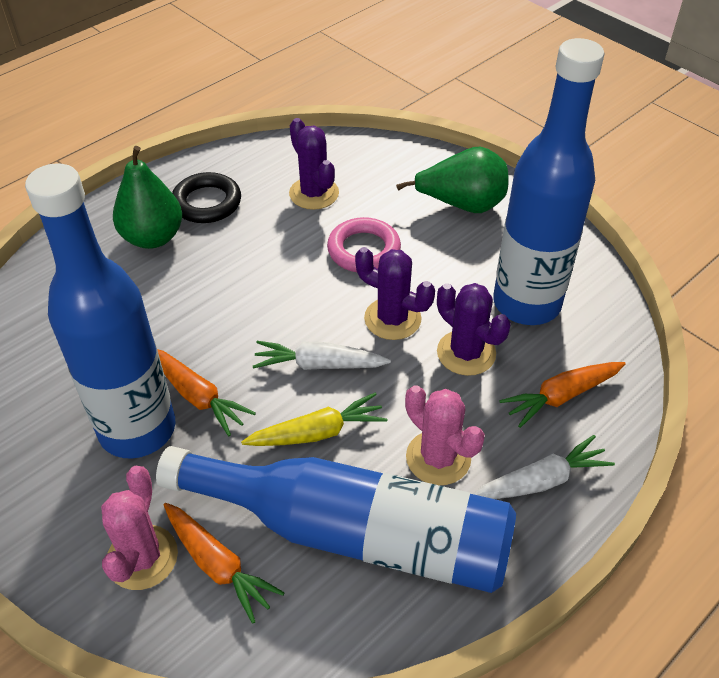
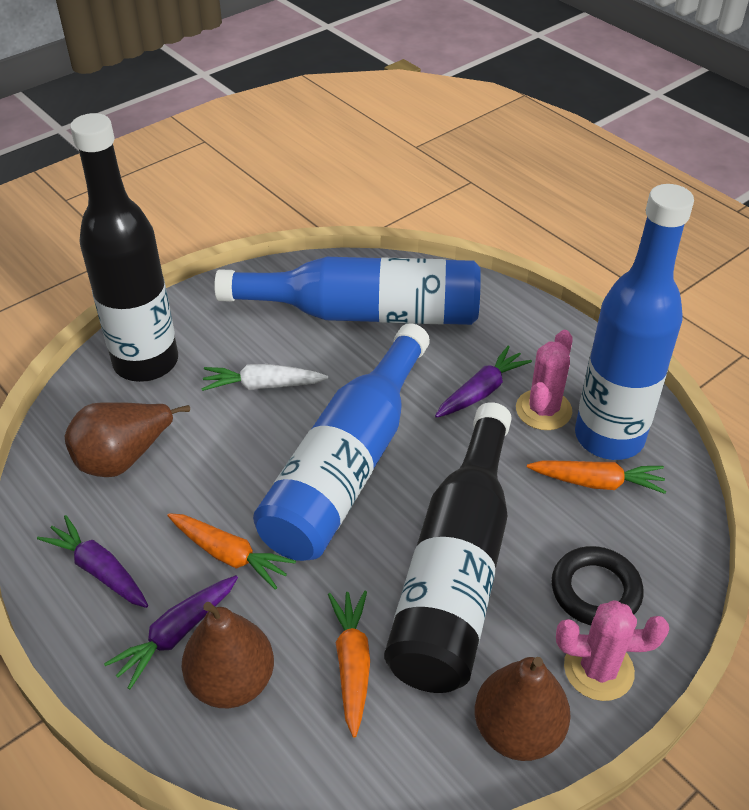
black bottle: none = 0 -> [70,113,178,382] [384,402,512,693] = 2
brown pear: none = 0 -> [65,402,190,477] [182,602,274,708] [475,657,571,761] = 3
green pear: [113,146,182,249] [396,147,509,213] = 2 -> none = 0
pink ring: [327,217,401,272] = 1 -> none = 0
purple cactus: [289,118,339,210] [355,247,435,340] [437,283,511,376] = 3 -> none = 0
purple carrot: none = 0 -> [37,515,148,608] [104,575,238,689] [435,346,532,418] = 3
white carrot: [253,341,391,370] [473,435,615,499] = 2 -> [201,364,328,391] = 1
yellow carrot: [241,392,387,446] = 1 -> none = 0

